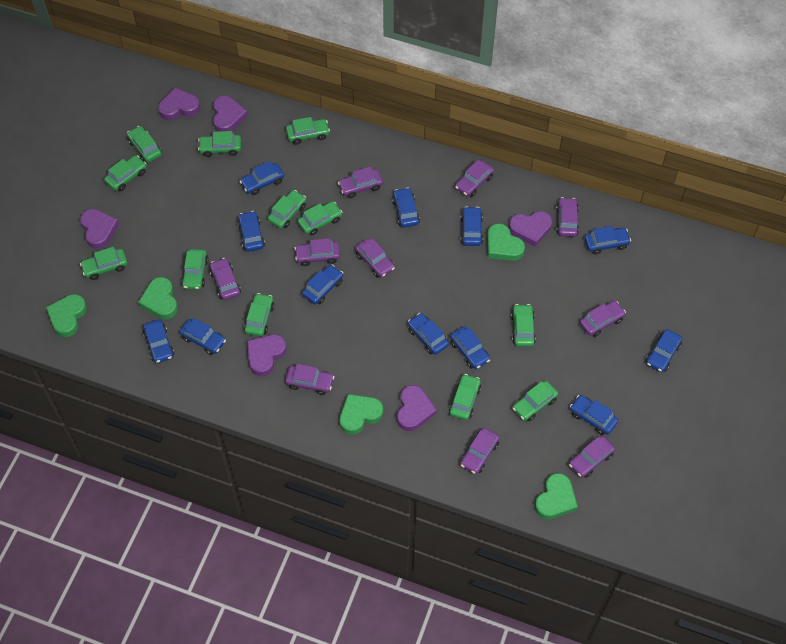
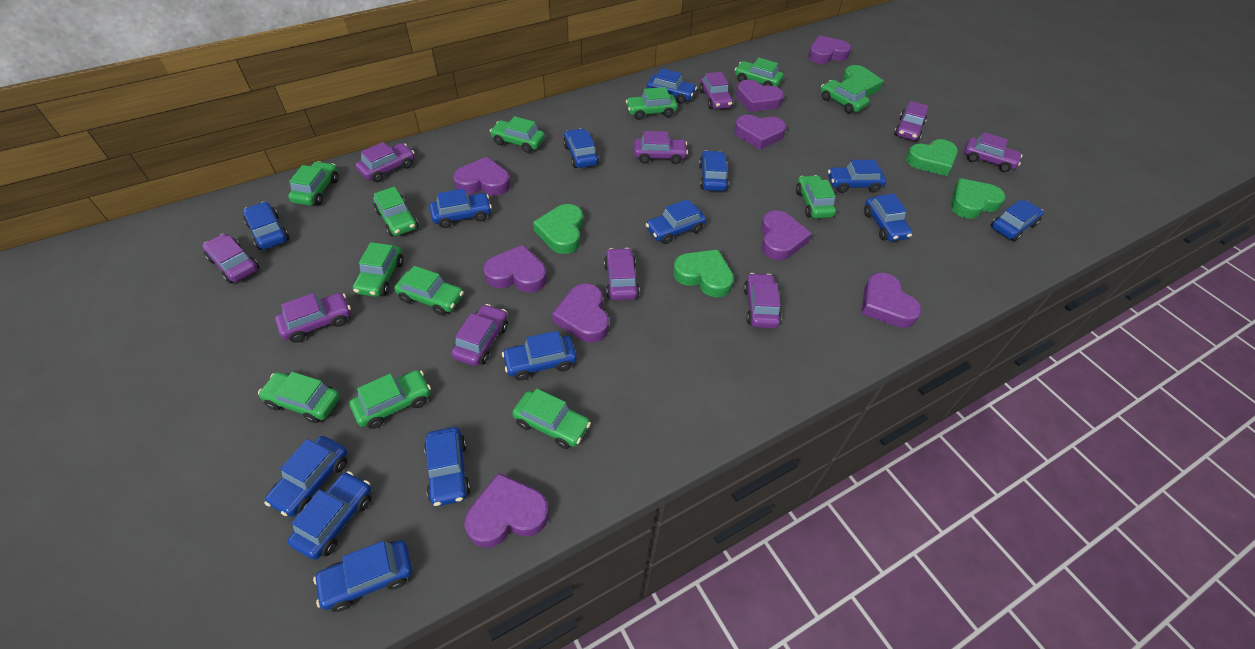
blue car: [143,319,174,363] [180,318,226,355] [238,211,265,252] [239,161,284,195] [302,264,343,304] [392,187,420,228] [408,313,449,355] [450,326,490,369] [461,206,483,246] [570,395,618,435] [584,226,631,254] [646,329,682,372] = 12 -> [243,201,289,250] [264,436,348,517] [287,471,371,560] [313,540,412,612] [424,427,471,506] [429,189,492,228] [502,331,577,381] [563,128,599,168] [646,199,706,244] [647,68,697,104] [699,150,729,191] [828,160,886,193] [864,194,912,241] [990,200,1044,241] = 14
purple heart: [80,209,119,249] [158,88,200,120] [213,96,248,132] [247,334,286,376] [397,385,437,431] [509,211,552,247] = 6 -> [453,157,510,196] [464,473,549,548] [483,245,547,292] [552,284,609,343] [734,115,786,149] [736,80,784,112] [761,210,812,260] [808,35,851,64] [862,272,922,328] = 9

